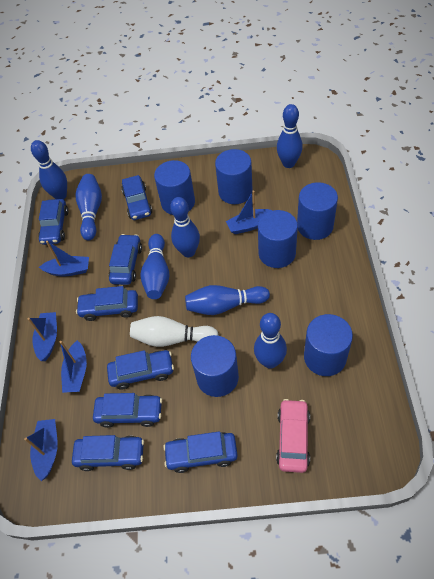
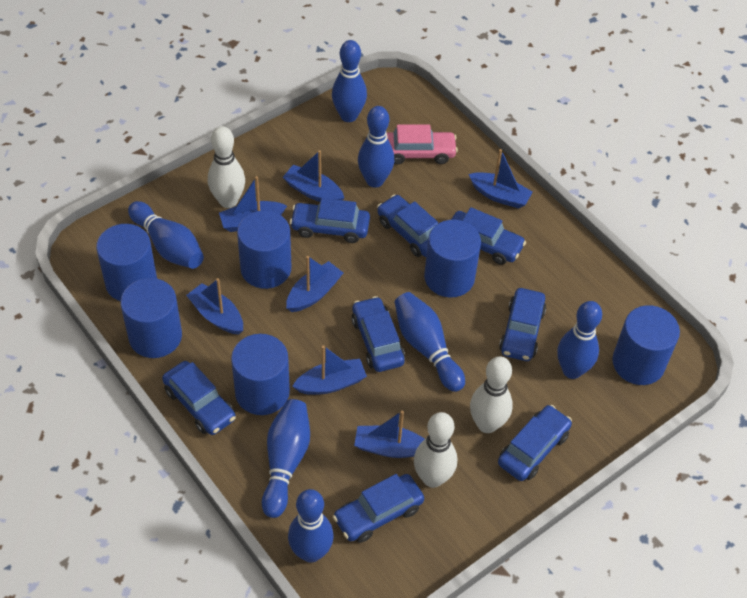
blue boat: [24,419,58,481] [27,312,57,361] [39,241,89,276] [60,340,87,393] [226,191,273,234] = 5 -> [186,278,243,335] [219,176,287,232] [283,150,344,202] [286,256,343,312] [292,345,367,395] [354,411,425,458] [469,149,533,209] = 7
white bowling pin: [130,316,219,347] = 1 -> [208,126,245,208] [414,412,457,488] [470,356,513,433] = 3

